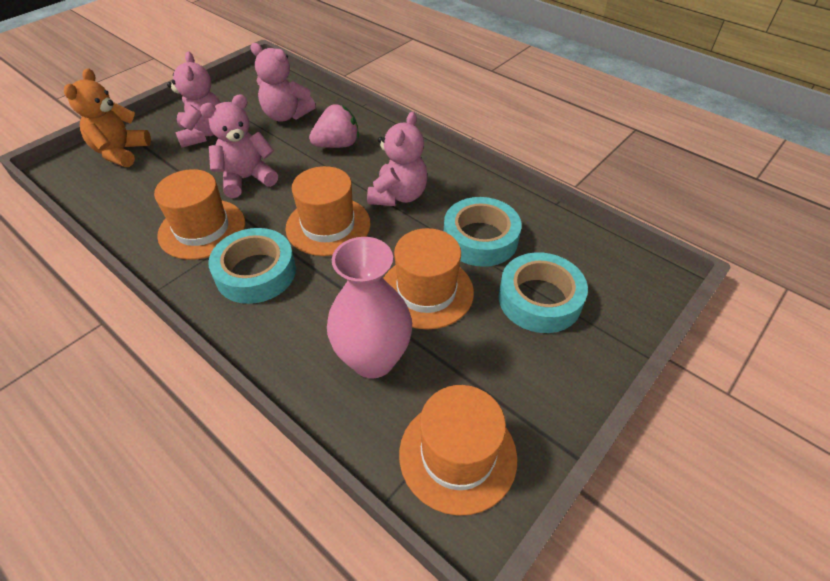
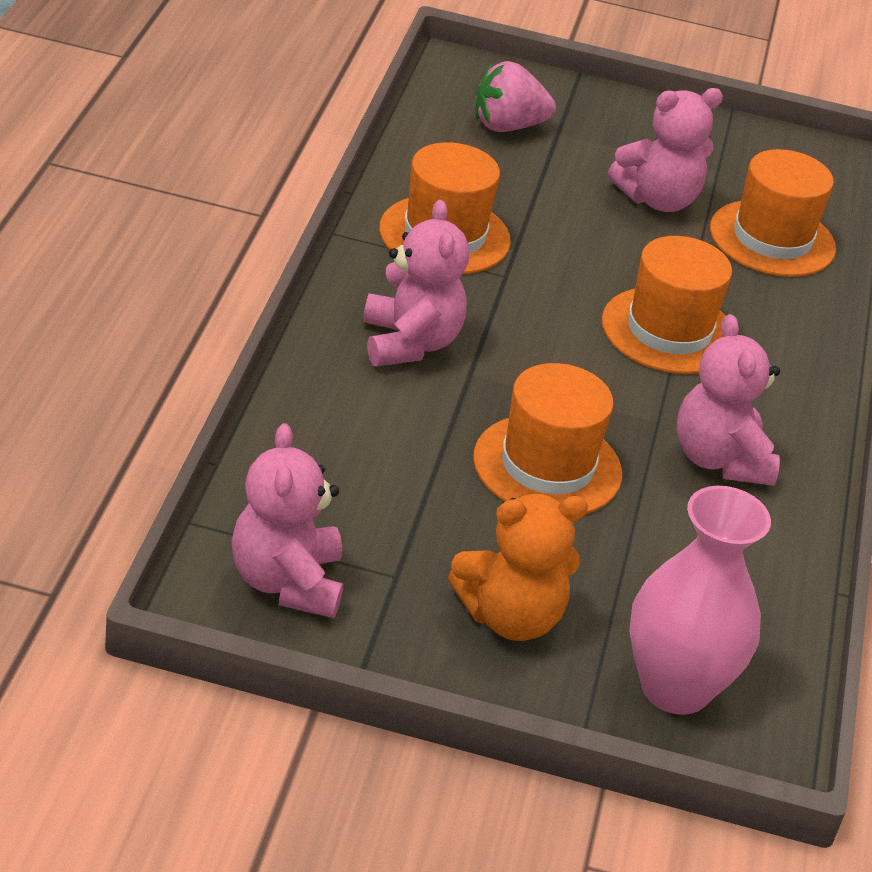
turquoise tape: [208,228,296,304] [444,197,522,267] [498,252,588,333] = 3 -> none = 0

